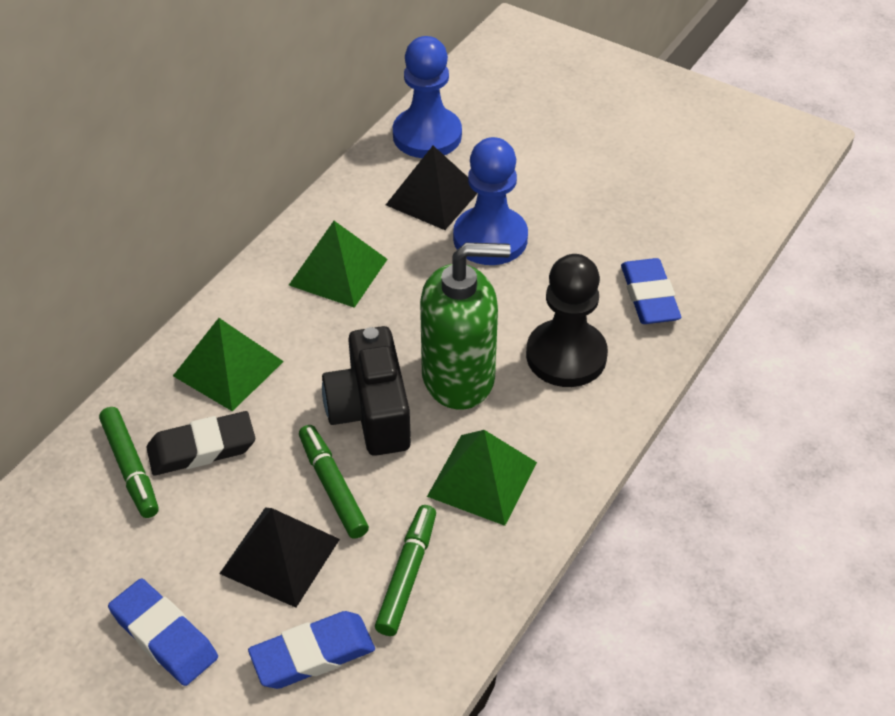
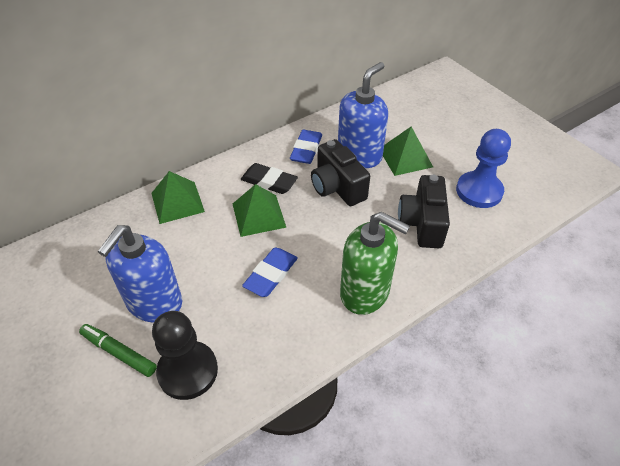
black camera: [322,326,411,456] = 1 -> [311,139,370,206] [398,175,450,248] = 2
black pyramid: [219,508,340,608] [386,146,478,230] = 2 -> none = 0
blue eraser: [108,579,218,686] [248,611,375,689] [621,258,681,324] = 3 -> [242,247,298,297] [290,130,322,164] = 2
blue pawn: [393,36,462,158] [453,137,528,265] = 2 -> [456,129,511,208] = 1
blue soap dispenser: none = 0 -> [98,225,182,323] [338,62,388,168] = 2
green marker: [99,407,159,518] [299,425,369,539] [375,505,436,636] = 3 -> [79,324,157,377] = 1

